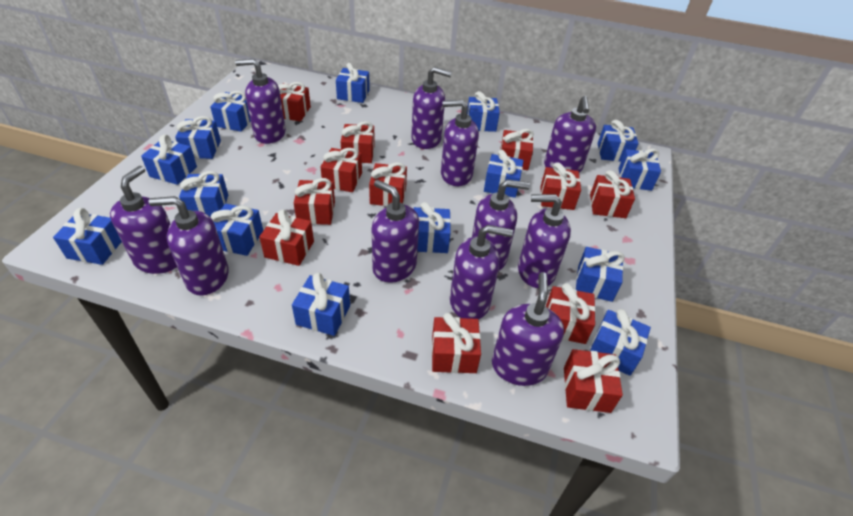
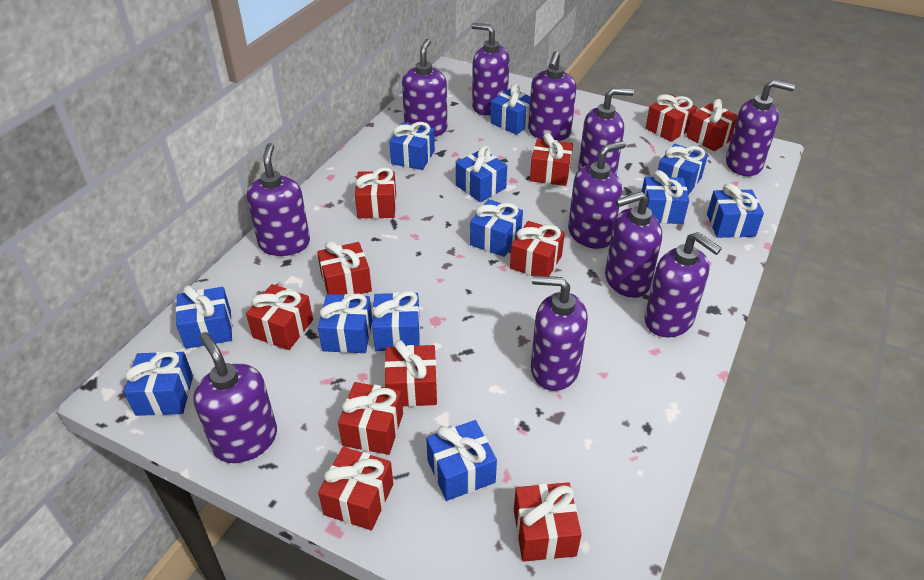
blue gift: [53,208,122,265] [141,134,197,185] [175,116,221,159] [179,171,228,217] [210,91,251,132] [211,204,263,256] [292,272,350,336] [336,63,370,103] [413,202,451,253] [467,91,500,132] [484,150,524,198] [576,247,625,302] [590,309,651,376] [597,120,639,161] [619,148,661,191] = 15 -> [124,351,193,416] [176,285,232,349] [318,294,372,353] [372,291,420,351] [389,122,435,170] [426,420,497,501] [456,146,507,202] [470,199,523,257] [490,84,530,135] [642,170,689,224] [658,144,708,195] [707,183,764,238] = 12
red gift: [259,209,314,266] [278,82,311,121] [294,178,335,225] [321,148,362,192] [341,121,375,163] [369,162,407,206] [432,313,481,373] [500,129,534,170] [540,162,581,210] [546,283,596,344] [564,349,623,413] [590,170,635,218] = 12 -> [246,284,313,350] [317,241,372,295] [318,447,393,530] [338,382,403,455] [355,167,396,219] [385,340,437,407] [510,221,565,276] [514,482,582,562] [530,133,573,186] [646,94,697,142] [686,99,738,151] = 11

